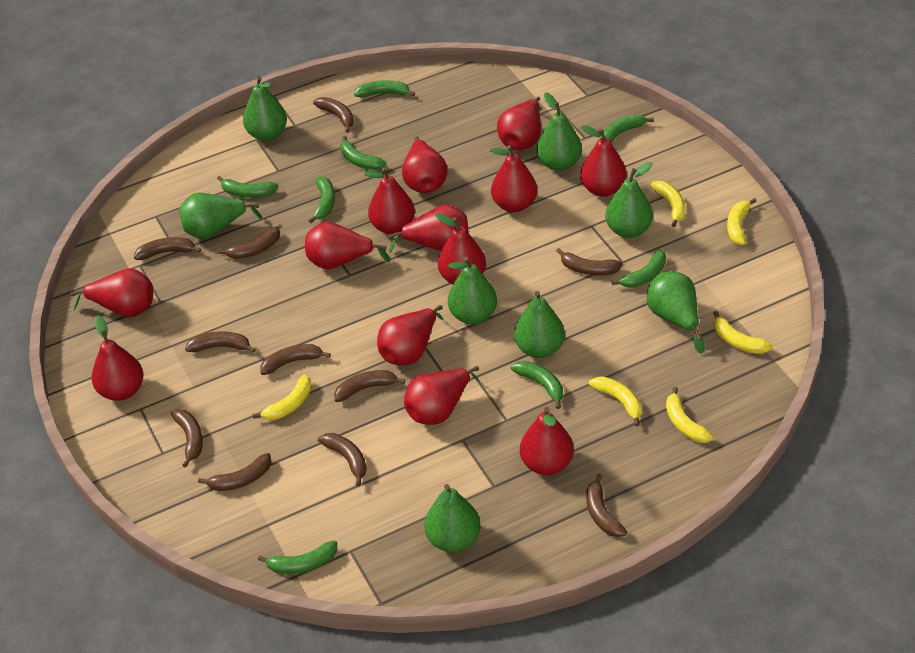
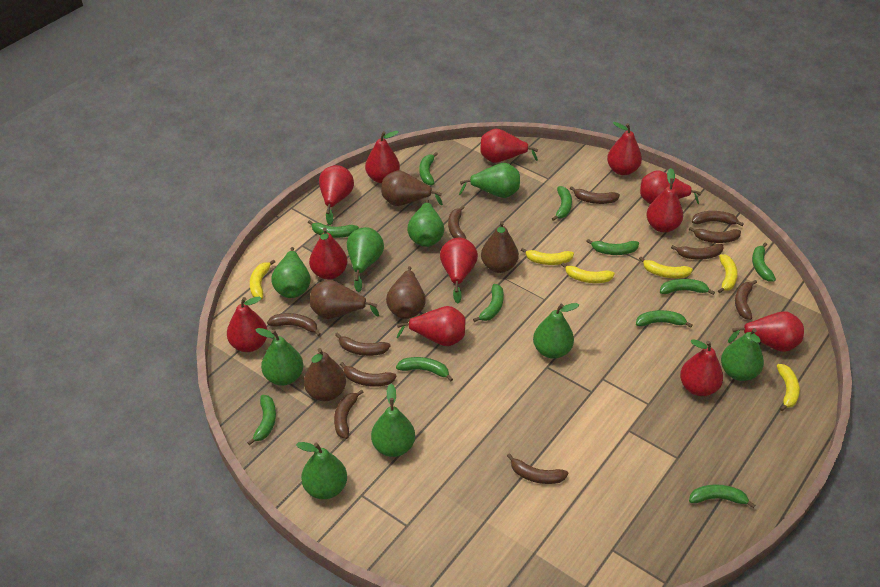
brown pear: none = 0 -> [304,348,346,401] [310,280,379,319] [381,170,443,206] [386,266,426,319] [481,221,519,273] = 5
green banana: [217,176,278,198] [258,541,337,574] [308,177,335,223] [340,136,387,170] [354,80,415,97] [511,361,563,409] [603,114,654,143] [611,249,666,288] = 8 -> [247,395,276,445] [308,220,359,238] [396,357,453,381] [419,152,438,185] [473,284,504,322] [552,186,572,221] [586,239,639,255] [636,310,693,327] [660,279,715,295] [689,484,755,508] [752,243,776,282] = 11
green pear: [179,193,262,239] [243,76,287,141] [424,484,481,552] [448,257,497,324] [514,291,565,358] [537,92,582,171] [605,162,653,238] [647,271,705,354] = 8 -> [255,328,303,386] [271,247,310,298] [296,442,347,499] [347,227,384,292] [371,384,415,457] [407,200,444,247] [459,163,520,198] [533,303,579,359] [721,328,764,381] = 9
red pear: [71,269,153,317] [92,315,144,401] [305,222,390,269] [364,168,415,234] [377,305,443,365] [388,204,469,253] [402,136,448,193] [404,366,479,425] [435,213,486,284] [490,145,537,212] [497,97,541,150] [520,407,574,475] [580,125,627,197] = 13 -> [227,297,267,352] [309,228,347,280] [319,165,354,225] [365,131,400,183] [397,306,466,346] [440,238,478,303] [480,129,538,163] [607,122,642,175] [640,170,701,204] [646,168,683,232] [680,339,723,396] [728,311,804,352] = 12

